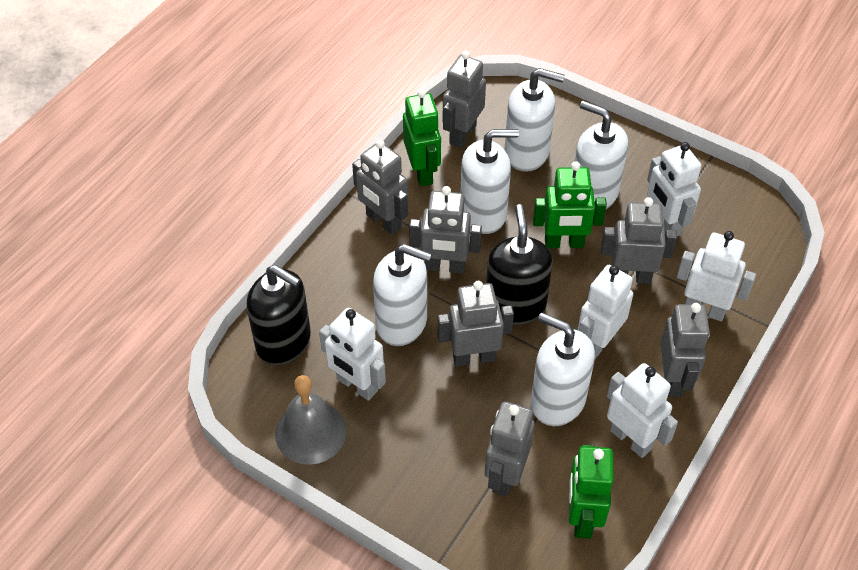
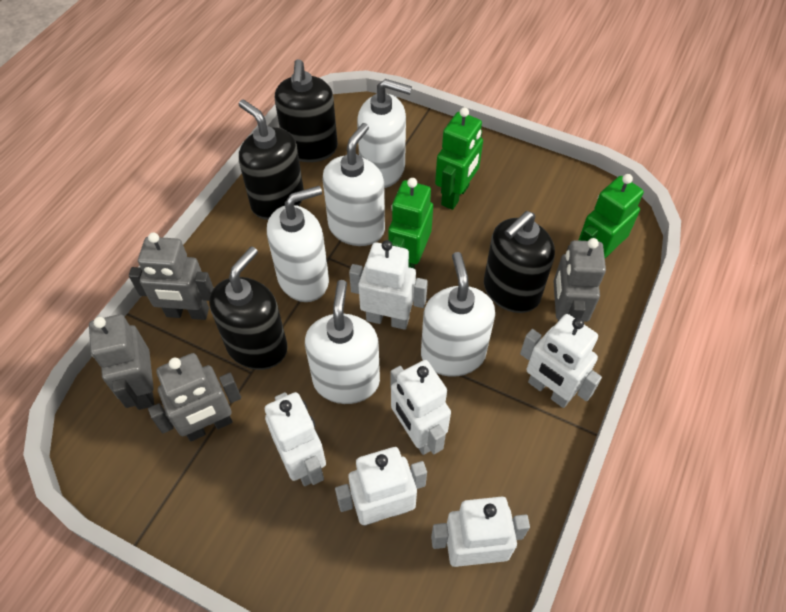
black soap dispenser: [247,265,311,365] [486,204,553,325] = 2 -> [209,246,288,370] [239,99,304,220] [275,59,338,162] [484,211,555,313] = 4
grey bell: [275,375,347,465] = 1 -> none = 0
grey robot: [352,139,408,235] [409,186,482,274] [437,281,514,366] [442,51,486,148] [485,401,535,497] [600,197,677,284] [660,303,710,397] = 7 -> [89,314,154,410] [129,232,214,320] [148,353,241,441] [553,238,606,322] = 4
white robot: [319,308,386,401] [578,265,633,359] [607,363,678,458] [647,142,701,236] [677,231,756,322] = 5 -> [265,392,326,486] [335,447,427,526] [349,240,428,330] [390,360,451,455] [431,497,530,567] [520,314,602,408] = 6

